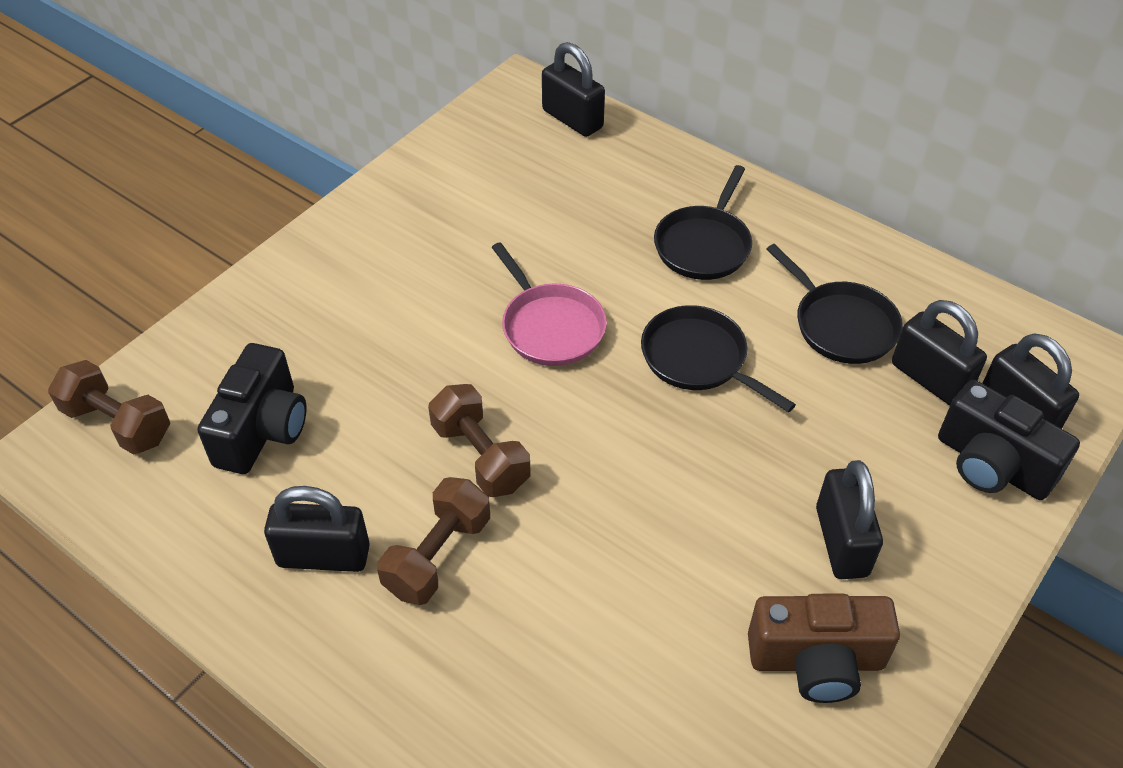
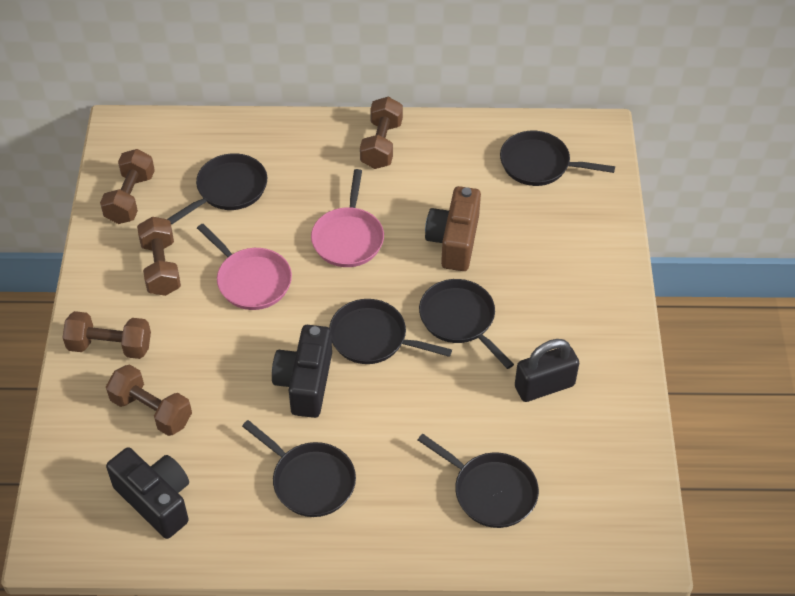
black padlock: [264,486,370,572] [542,42,605,137] [816,460,883,579] [892,300,987,405] [983,333,1079,429] = 5 -> [515,339,579,402] = 1
black pan: [641,305,796,413] [654,165,752,280] [766,244,903,364] = 3 -> [168,153,267,225] [242,420,356,517] [329,299,452,364] [418,434,539,528] [419,279,514,369] [500,131,615,186] = 6
brown dumbbell: [48,360,170,455] [377,477,490,605] [428,384,531,497] = 3 -> [62,311,151,359] [100,149,155,224] [106,365,192,436] [137,217,181,296] [360,97,403,169] = 5
pink pan: [492,242,607,366] = 1 -> [197,224,292,310] [311,169,384,267] = 2

